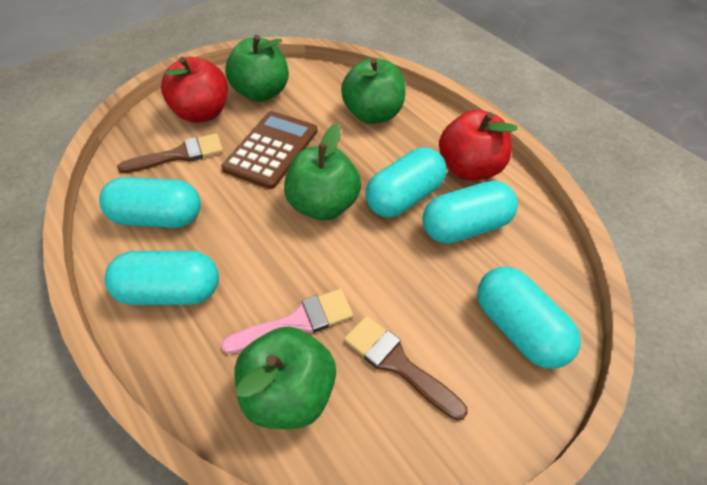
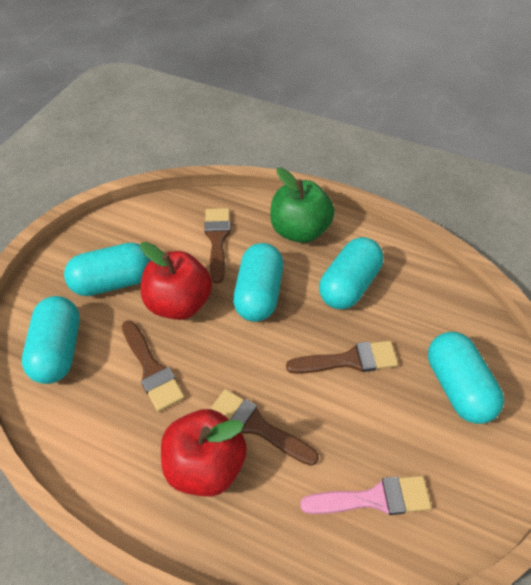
brown brush: [117,133,223,173] [344,316,468,421] = 2 -> [122,320,185,412] [204,208,231,283] [210,389,319,466] [286,341,398,374] = 4
brown calculator: [221,111,318,189] = 1 -> none = 0
green apple: [225,35,289,102] [235,326,336,429] [284,123,361,220] [341,58,406,124] = 4 -> [270,168,335,243] = 1

